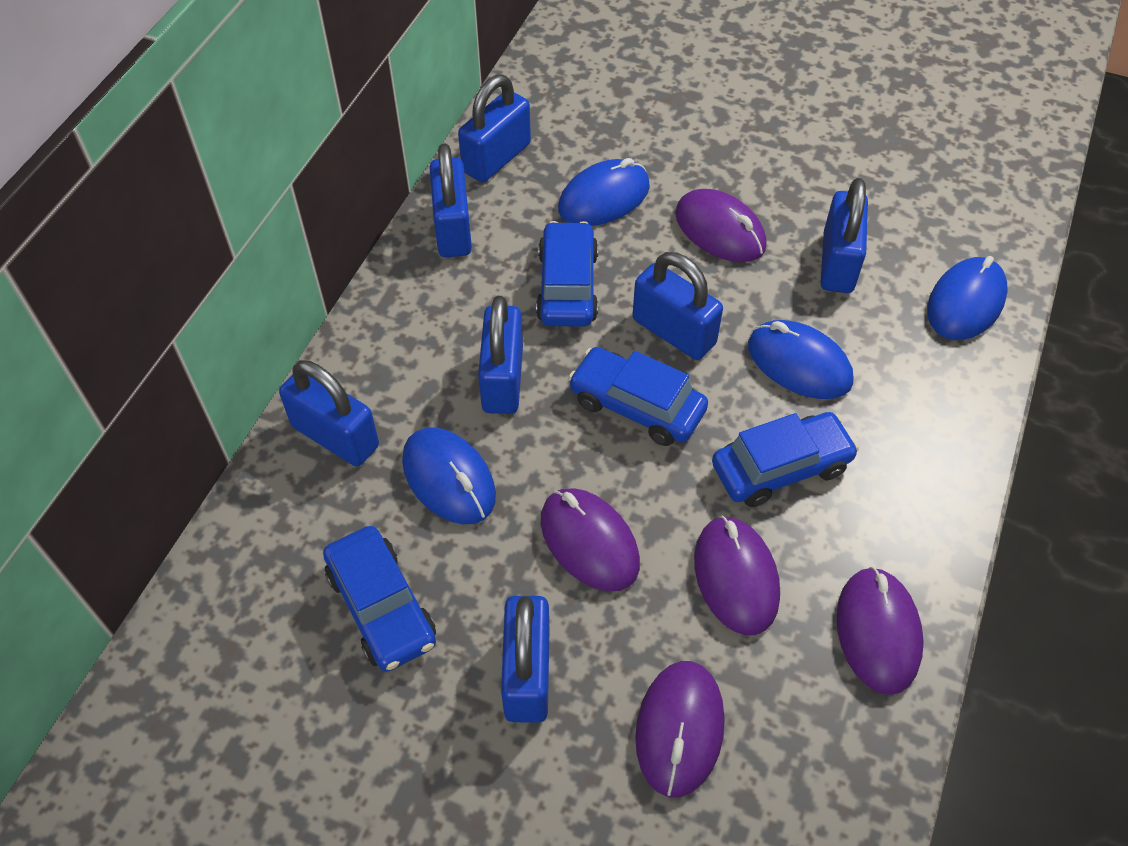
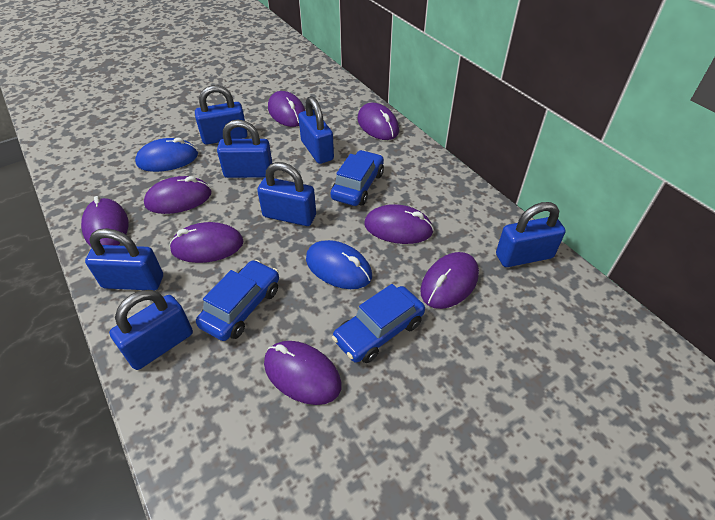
blue car: [323,526,436,672] [536,221,598,327] [568,347,708,446] [712,412,859,507] = 4 -> [196,260,279,341] [331,150,384,206] [332,284,425,363] = 3
blue mouse: [402,427,496,524] [558,158,650,226] [748,320,853,399] [927,256,1008,340] = 4 -> [135,138,198,172] [306,240,372,289] = 2
purple mouse: [541,488,640,592] [635,661,725,797] [675,189,766,262] [694,515,780,635] [836,567,924,695] = 5 -> [81,196,128,247] [144,176,211,214] [169,222,244,263] [264,341,342,405] [268,91,306,127] [357,103,399,140] [364,204,434,244] [420,252,479,309] = 8

